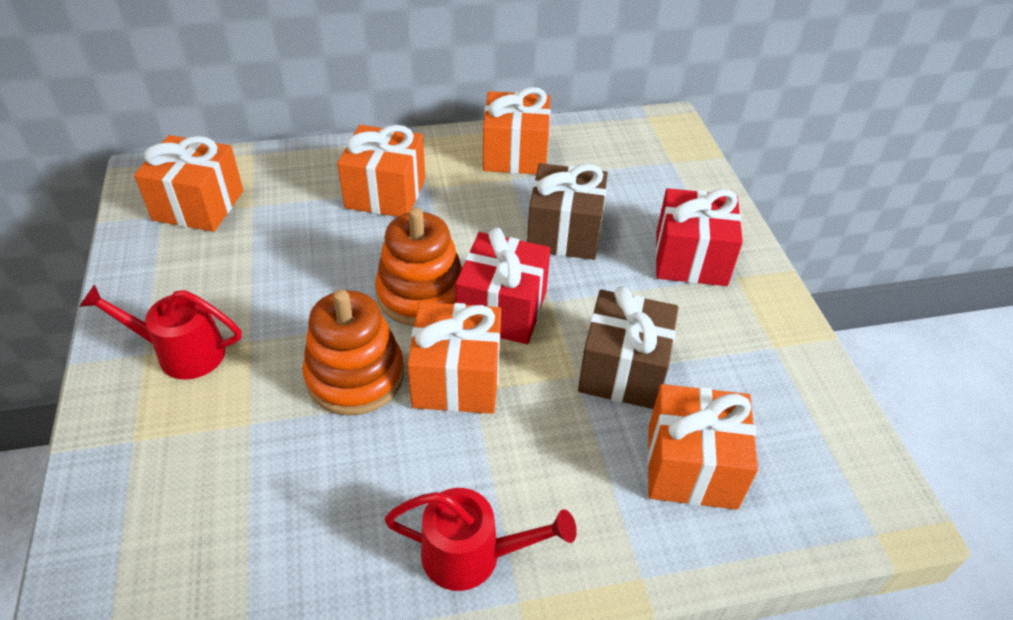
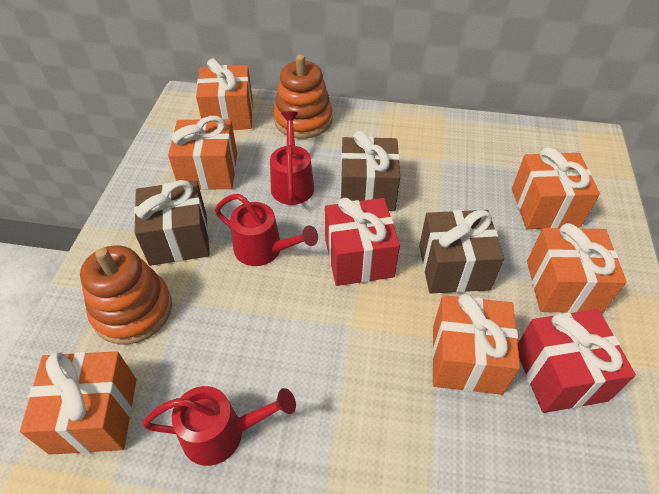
brown gift: [527,163,608,260] [578,286,679,409] = 2 -> [134,180,210,266] [340,131,400,211] [419,210,504,294] = 3
orange gift: [134,135,243,232] [337,125,425,217] [407,302,501,414] [483,87,551,174] [647,384,758,510] = 5 -> [20,351,136,455] [168,116,237,190] [196,59,253,130] [432,294,520,395] [512,147,600,229] [527,223,627,313] = 6
red watering can: [79,284,241,379] [384,488,577,591] = 2 -> [142,386,296,466] [215,194,318,266] [270,111,314,205] = 3

